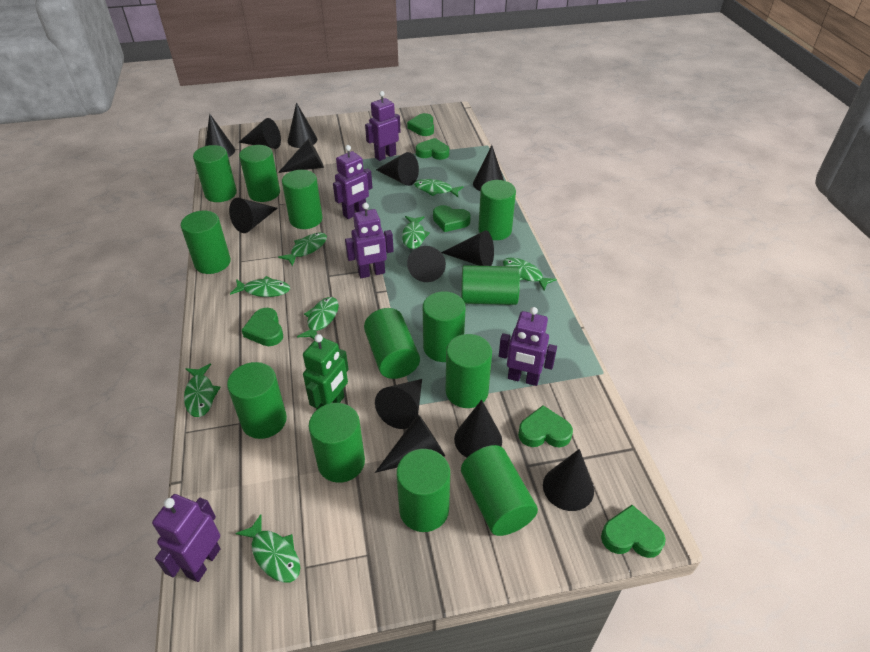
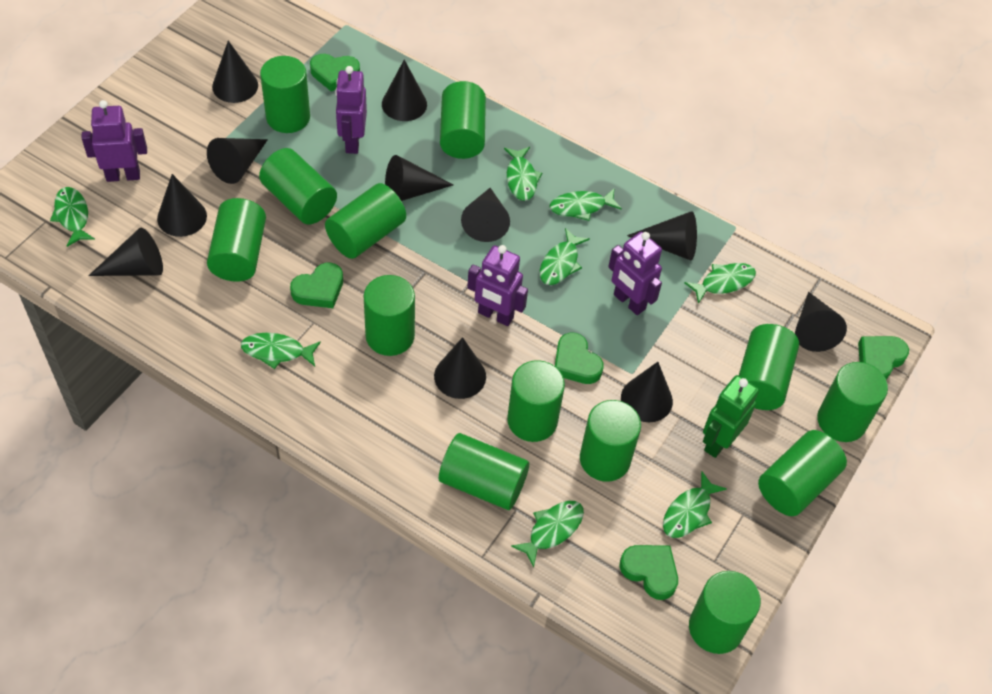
black cone: [205,113,235,157] [229,198,278,233] [238,118,281,149] [278,138,324,173] [288,102,317,148] [375,379,422,429] [375,414,445,473] [376,152,419,186] [407,246,446,282] [441,230,494,266] [454,400,502,457] [473,145,504,192] [543,449,594,511] = 13 -> [88,228,163,276] [157,174,207,237] [207,138,268,184] [212,41,258,103] [382,60,427,121] [385,155,453,201] [434,337,486,399] [461,188,510,242] [621,362,673,422] [627,211,697,260] [795,292,847,352] = 11
green heart: [242,308,283,346] [407,113,434,136] [416,138,449,160] [433,205,471,232] [518,406,573,447] [601,505,666,558] = 6 -> [290,263,343,308] [310,54,360,92] [555,333,603,384] [619,545,678,600] [858,336,909,380] = 5
purple robot: [152,494,221,582] [333,145,373,219] [345,203,394,278] [365,91,401,161] [499,307,557,386] = 5 -> [81,100,147,182] [335,66,367,154] [467,245,528,326] [608,232,662,315] = 4

